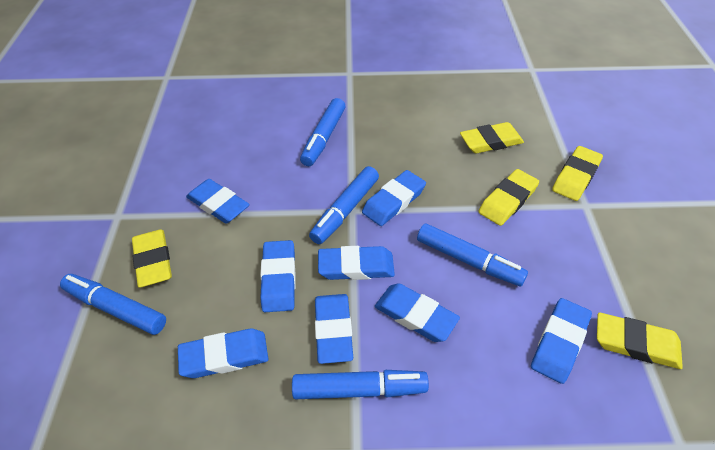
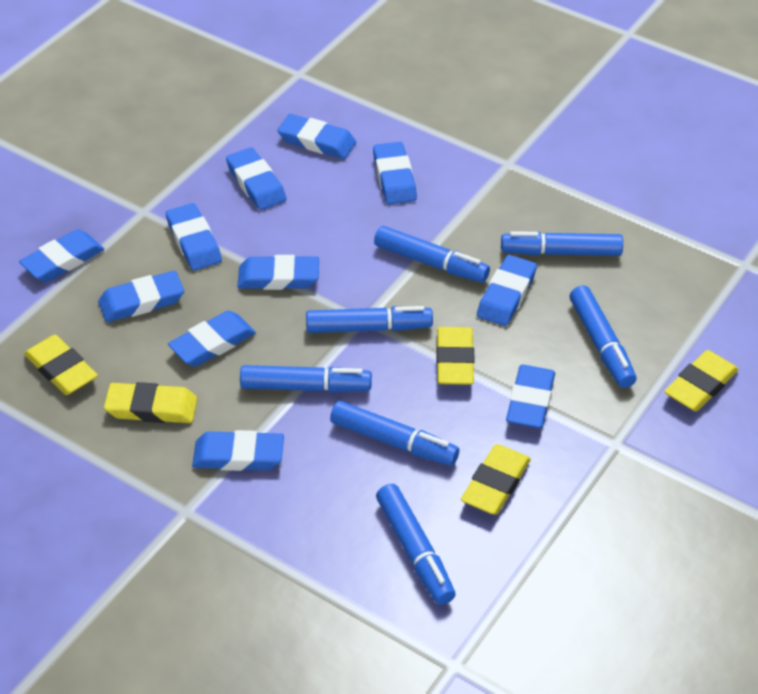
blue eraser: [178,328,268,378] [186,179,250,224] [260,240,296,312] [315,294,353,364] [318,246,395,280] [362,170,426,226] [375,283,460,342] [531,298,592,384] = 8 -> [19,229,104,282] [98,271,184,322] [166,203,222,271] [168,311,256,367] [192,430,284,471] [226,147,286,210] [237,255,319,290] [277,114,356,159] [373,142,417,204] [477,255,537,326] [506,365,555,428] = 11
blue marker: [60,274,166,335] [292,370,429,399] [300,98,346,166] [309,166,379,244] [417,223,528,286] = 5 -> [240,365,372,392] [306,306,433,333] [330,401,459,466] [374,226,490,283] [376,484,456,605] [501,231,623,256] [570,285,637,388] = 7

